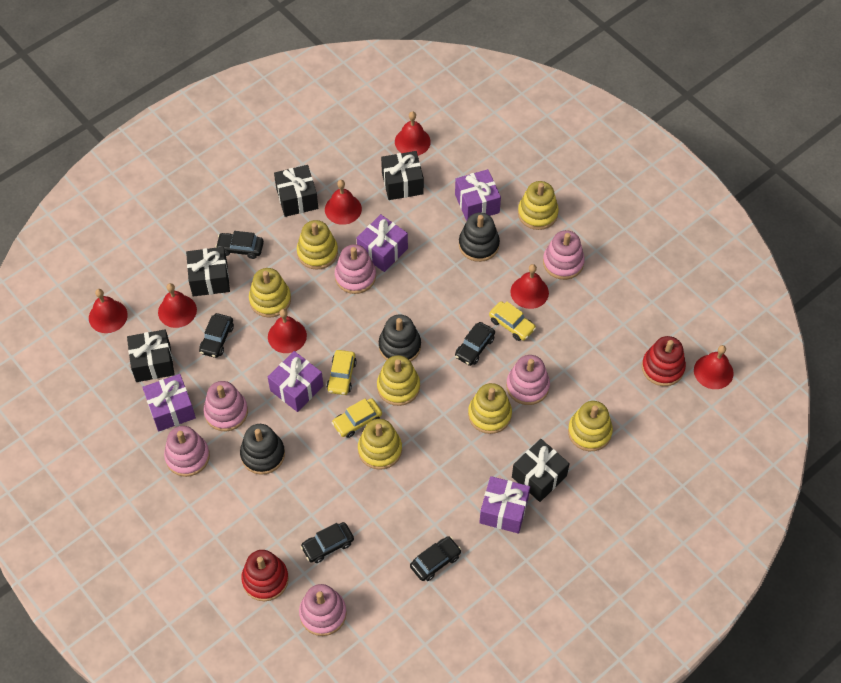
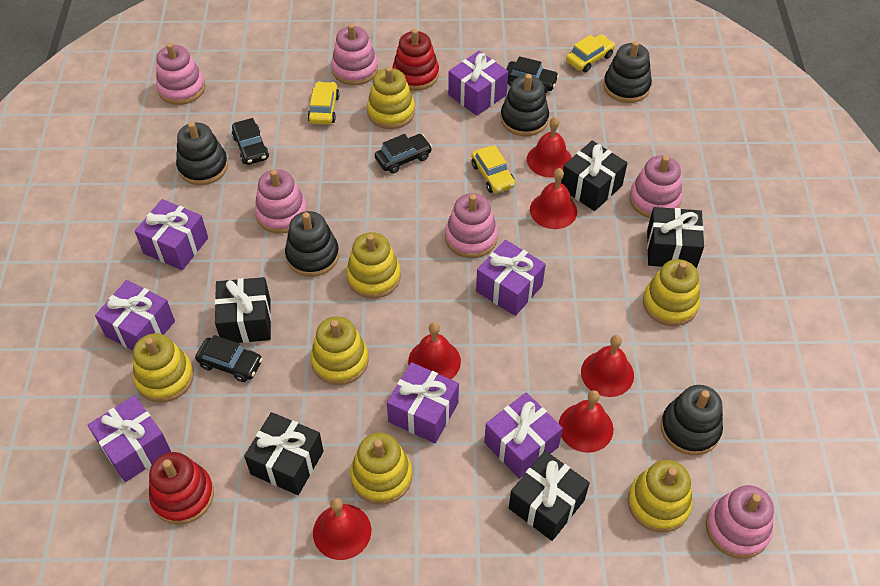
black car: [199,313,234,358] [216,231,264,259] [300,522,354,563] [410,536,461,581] [455,322,495,366] = 5 -> [195,335,263,382] [232,118,269,165] [375,134,432,173] [506,56,559,94] = 4
black stacking toy: [240,424,285,475] [379,314,421,362] [459,213,500,262] = 3 -> [176,122,228,185] [285,211,339,277] [501,74,549,136] [603,41,652,103] [660,385,723,455] = 5
purple gift: [142,374,196,432] [268,351,324,412] [357,214,408,272] [455,169,501,221] [479,476,530,534] = 5 -> [88,395,171,482] [95,280,175,350] [135,199,208,270] [387,362,459,443] [448,51,508,116] [476,240,546,316] [484,392,563,479] = 7
red bell: [89,289,128,333] [158,283,197,328] [268,309,307,353] [325,180,362,225] [395,111,431,156] [510,264,549,309] [694,345,734,389] = 7 -> [313,498,371,560] [408,322,461,379] [527,117,572,178] [530,168,577,229] [559,390,613,453] [581,335,634,397] = 6

